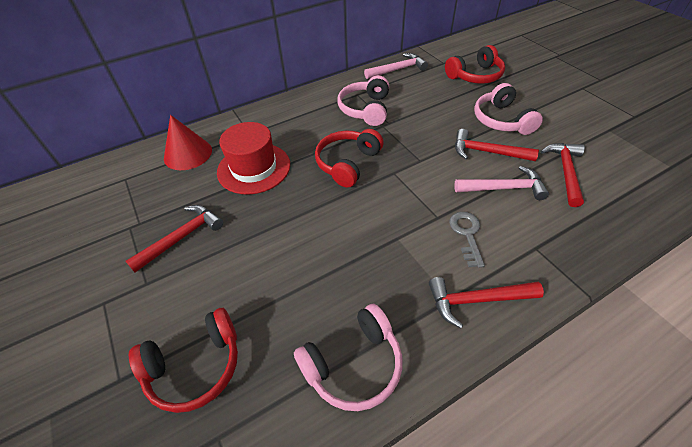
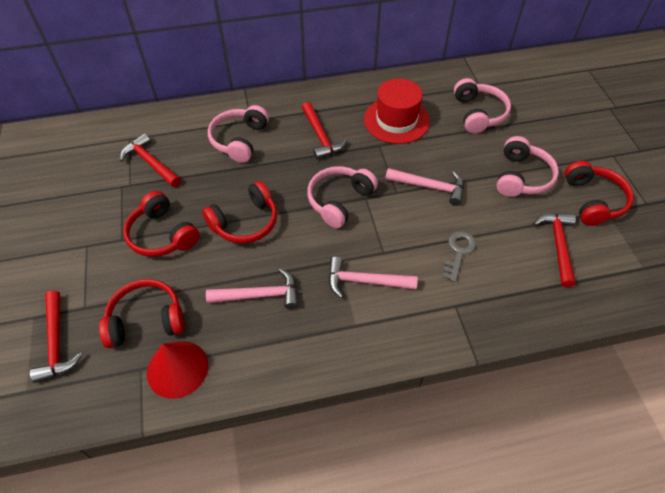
pink hammer: [364,53,428,79] [454,166,549,200] = 2 -> [206,268,298,309] [329,257,418,298] [385,168,464,206] = 3
pink headphones: [294,304,402,411] [338,75,389,126] [474,83,543,135] = 3 -> [208,105,269,163] [307,166,378,228] [454,78,511,133] [496,136,559,197] = 4
red headphones: [129,308,238,413] [315,129,384,187] [445,45,505,84] = 3 -> [99,279,185,348] [123,191,199,257] [202,181,277,244] [564,161,634,226] = 4

